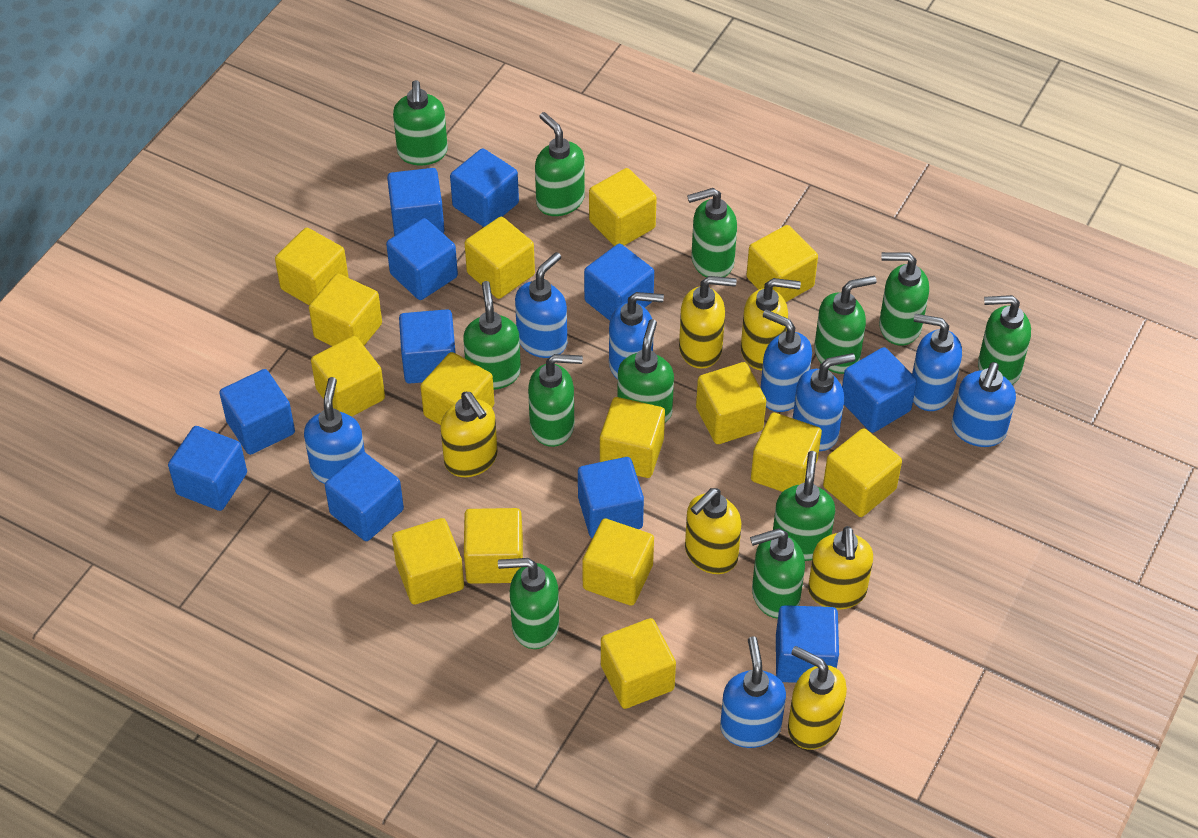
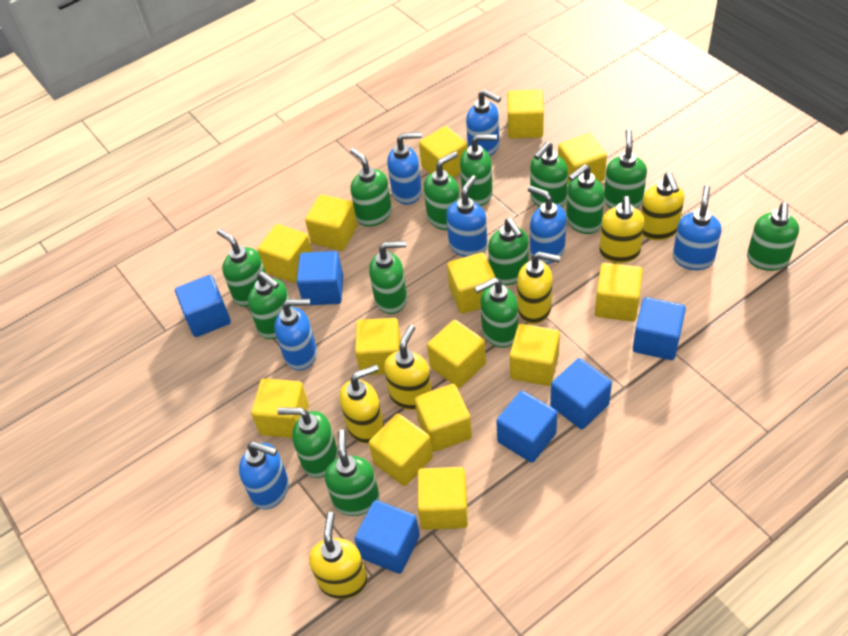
blue cube: [168,426,247,511] [219,369,295,455] [325,452,404,541] [386,218,458,300] [387,168,444,236] [399,309,456,384] [450,148,519,227] [578,457,644,539] [584,244,654,321] [776,605,839,683] [842,347,917,433] = 11 -> [175,275,231,337] [297,251,343,305] [354,500,420,574] [496,391,557,463] [550,358,612,429] [633,297,686,360] = 6
blue soap dispenser: [304,377,365,484] [515,252,567,358] [609,292,664,380] [720,636,786,748] [760,309,812,412] [793,353,855,451] [912,314,962,411] [952,362,1016,447] = 8 -> [239,441,289,510] [274,299,317,371] [387,132,422,205] [446,175,487,257] [466,89,501,156] [528,186,566,264] [673,185,722,270] = 7
green soap dispenser: [393,80,448,165] [463,281,521,389] [498,558,559,649] [528,354,583,447] [535,112,585,216] [617,319,674,423] [687,188,737,278] [750,528,805,619] [773,451,835,561] [814,276,877,374] [879,252,929,346] [978,295,1031,385] = 12 -> [217,229,266,307] [248,271,292,339] [277,407,338,478] [325,430,380,516] [350,148,392,226] [369,241,407,314] [424,151,460,230] [460,134,497,206] [474,277,518,348] [488,218,529,286] [530,142,568,207] [566,164,604,234] [604,129,647,209] [747,202,799,271] = 14
yellow cube: [275,228,349,305] [309,274,382,346] [311,336,385,417] [392,518,464,605] [420,352,495,425] [464,508,523,584] [465,217,535,299] [582,519,654,606] [589,168,657,246] [600,397,665,478] [601,618,676,709] [696,362,766,444] [746,225,818,302] [751,413,822,492] [823,428,902,517] = 15 -> [251,378,309,438] [257,224,312,283] [305,194,357,251] [355,318,401,375] [369,413,433,486] [415,384,472,452] [418,467,468,530] [419,126,468,178] [427,320,486,388] [447,252,496,314] [507,89,544,139] [510,324,560,386] [558,133,607,184] [595,263,643,321] = 14

